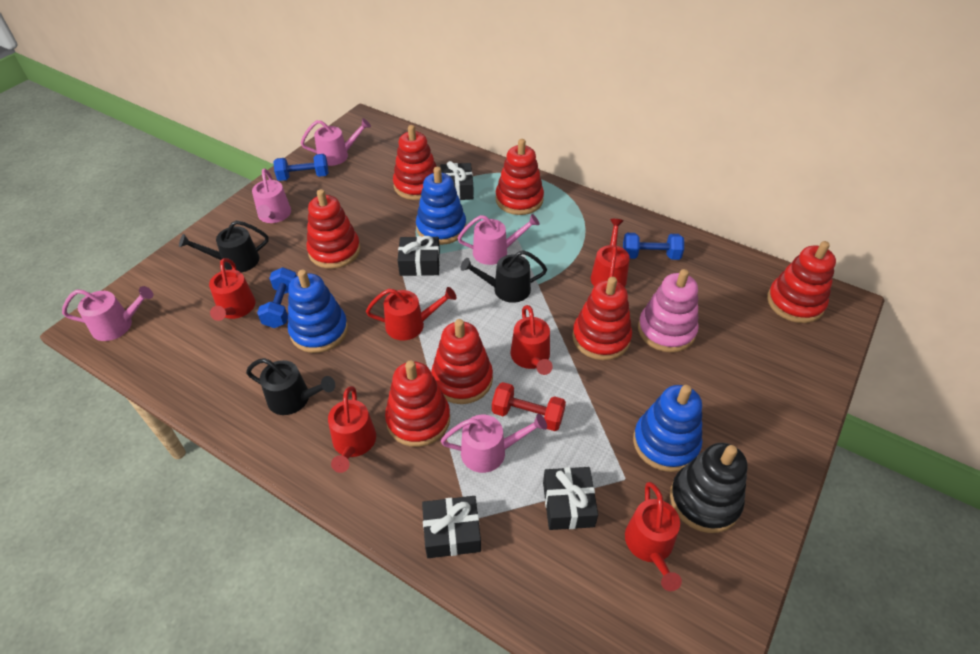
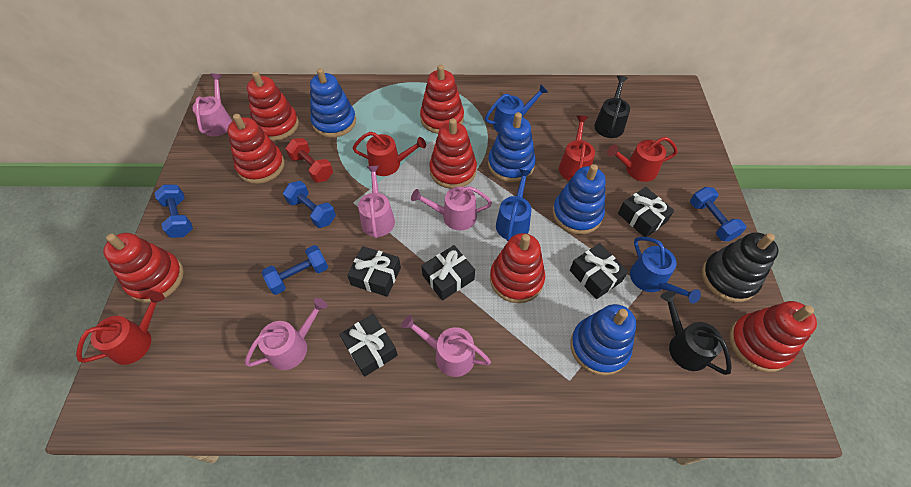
black gift: [398,236,440,276] [422,496,481,558] [440,161,474,200] [543,467,598,530] = 4 -> [339,314,398,377] [347,246,401,297] [421,245,475,301] [570,243,628,299] [618,187,674,237] = 5
black watering can: [179,220,269,272] [246,358,335,415] [461,250,547,303] = 3 -> [594,76,630,138] [660,291,732,375] = 2
blue dumbbell: [257,267,297,328] [273,154,329,181] [623,233,684,260] = 3 -> [155,185,193,238] [262,245,328,295] [283,181,336,228] [690,187,746,241] = 4
blue stacking toy: [288,270,348,353] [416,167,466,245] [633,385,702,472] = 3 -> [310,68,356,138] [488,112,536,183] [553,164,606,235] [570,304,636,376] = 4
blue watering can: none = 0 -> [485,85,548,133] [496,169,531,241] [630,237,701,304] = 3
pink stacking toy: [638,269,699,353] = 1 -> none = 0
red watering can: [209,258,256,321] [328,386,376,473] [366,287,457,340] [510,305,553,375] [591,219,630,287] [625,482,682,591] = 6 -> [76,291,165,365] [353,132,426,176] [559,116,595,181] [607,137,678,182] = 4

